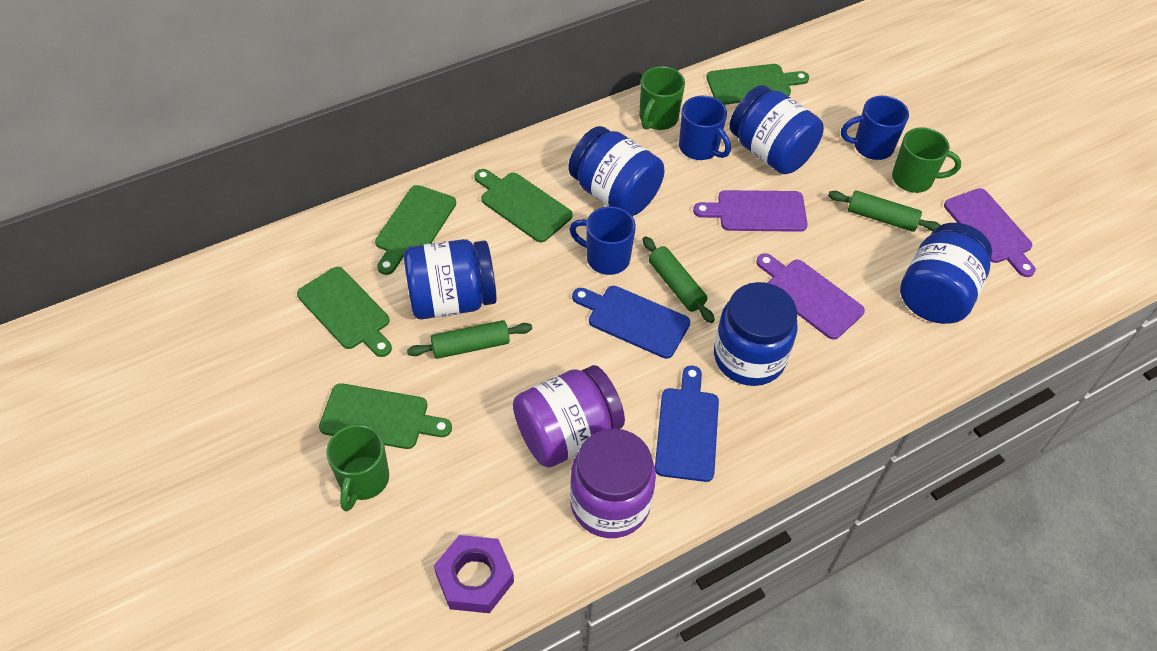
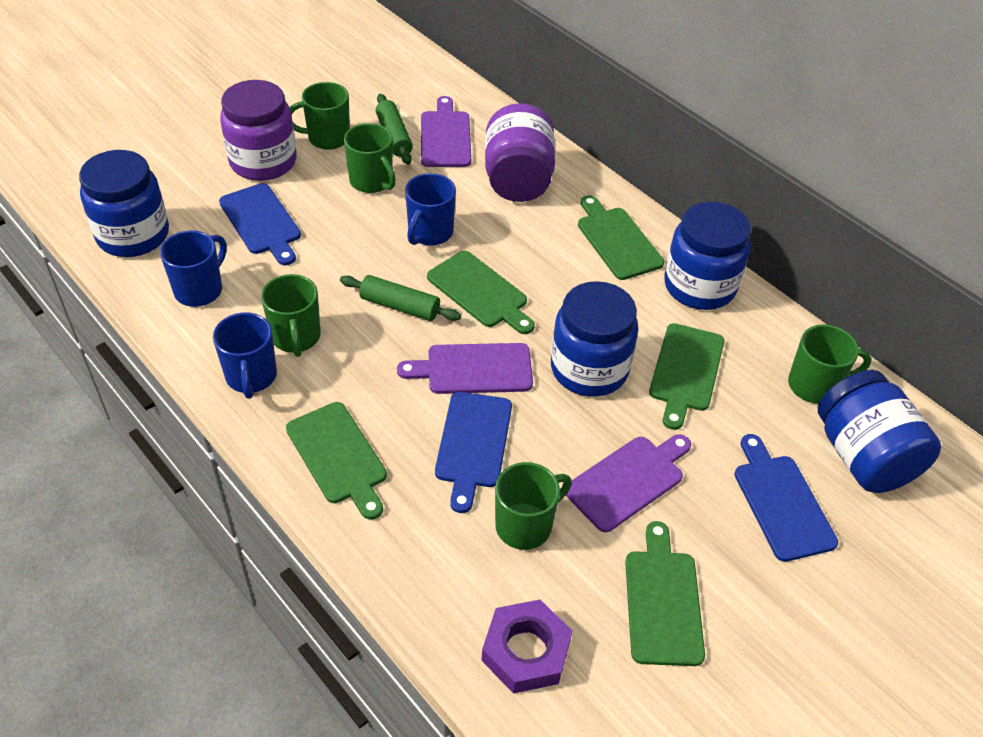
blue cutting board: [572,286,690,359] [655,366,719,482] = 2 -> [219,183,301,265] [435,392,512,513] [734,434,838,562] = 3
blue jar: [404,239,497,319] [569,126,665,216] [714,282,798,386] [729,85,824,174] [900,223,992,324] = 5 -> [79,150,169,257] [551,281,639,397] [665,202,751,310] [818,370,941,493] = 4
green mug: [326,424,389,512] [639,66,685,130] [892,127,961,193] = 3 -> [261,274,320,357] [289,82,350,150] [344,123,396,193] [495,462,571,550] [788,324,872,404] = 5
green rolling pin: [407,320,532,359] [642,236,715,323] [828,190,940,232] = 3 -> [340,275,461,321] [376,94,413,165] = 2

